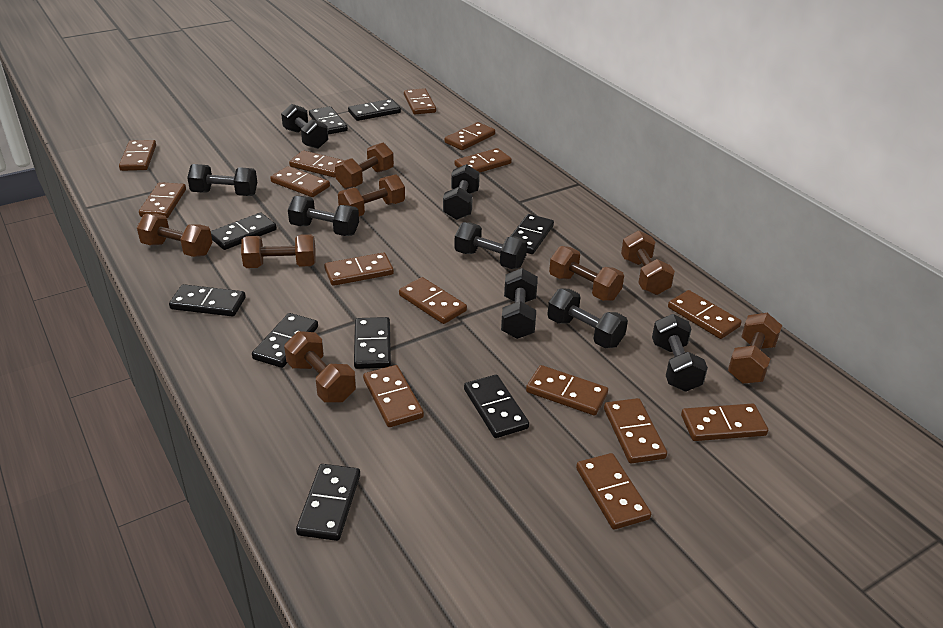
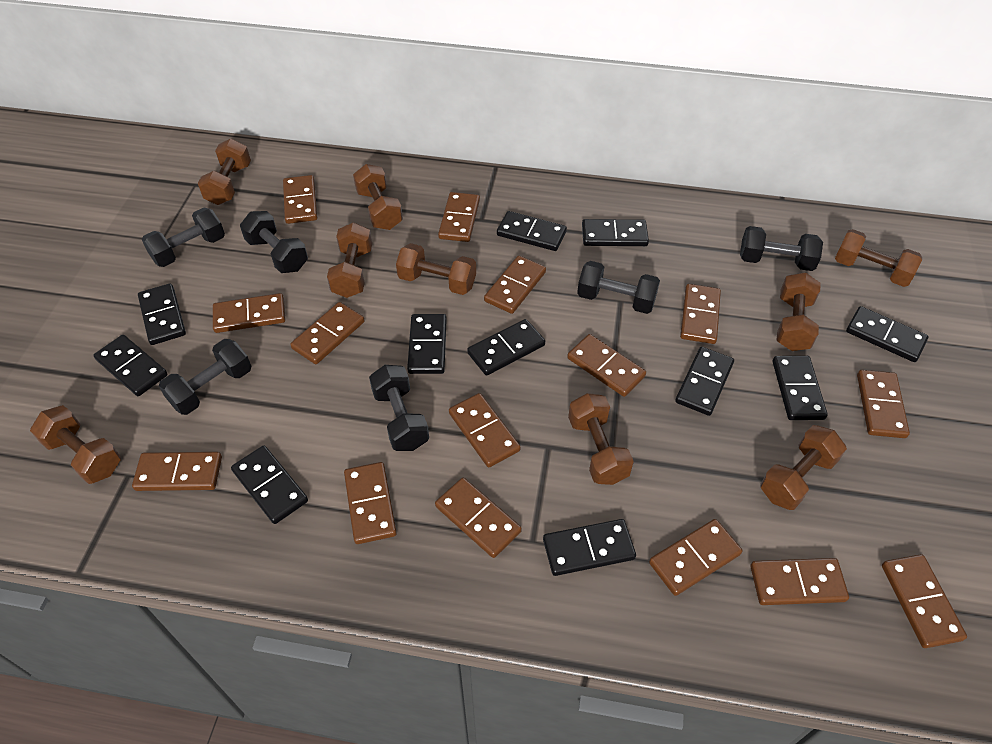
black domino: [169,284,246,317] [211,213,277,250] [252,313,318,368] [296,464,360,541] [309,106,348,134] [348,99,401,121] [354,317,391,369] [464,375,529,438] [511,214,554,254] = 9 -> [94,335,168,396] [138,283,186,345] [231,446,308,524] [407,314,447,374] [467,319,545,376] [497,211,567,251] [543,519,636,576] [582,219,649,246] [675,347,734,416] [773,356,828,420] [846,306,929,362] = 11
black dumbbell: [187,164,257,196] [281,104,328,149] [288,196,359,236] [443,164,480,220] [454,222,527,269] [501,268,538,339] [547,288,628,348] [652,314,708,392] = 8 -> [142,208,225,267] [159,339,252,415] [240,211,308,273] [369,365,429,451] [577,261,660,314] [740,226,823,271] = 6
brown dumbbell: [137,213,212,257] [241,234,316,268] [284,331,356,402] [335,143,394,189] [338,174,405,216] [549,246,624,301] [621,231,675,295] [728,313,782,384] = 8 -> [30,405,121,484] [198,139,251,205] [327,222,372,298] [353,164,403,230] [396,243,476,295] [568,393,634,485] [760,425,847,510] [776,272,821,351] [835,229,922,287] = 9

